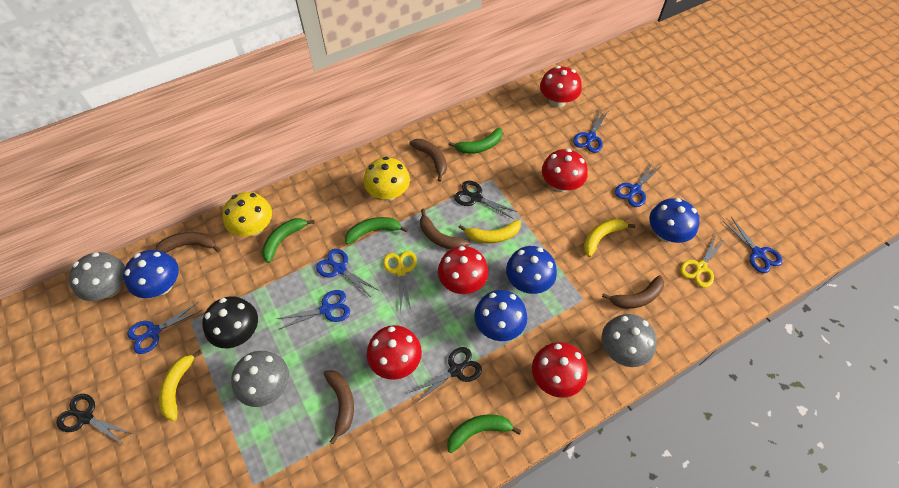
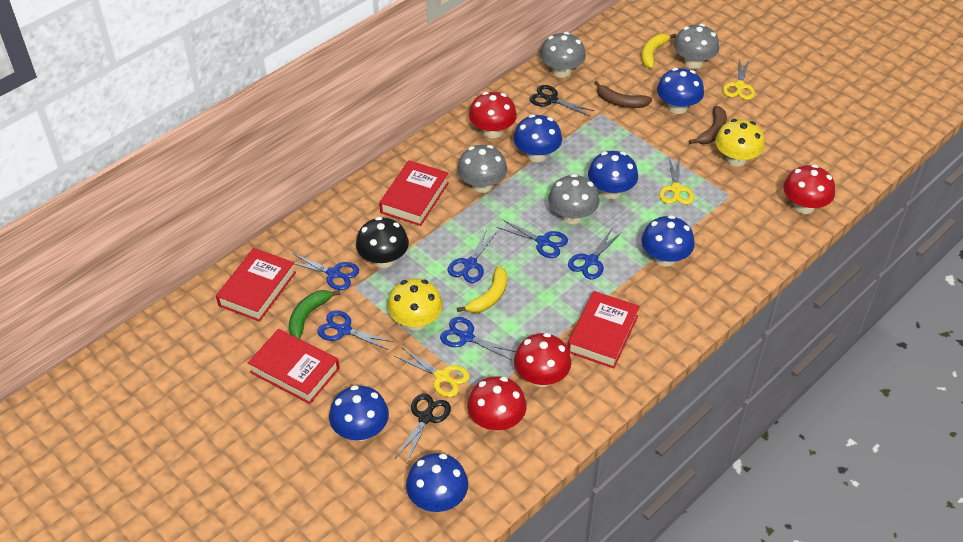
black scissors: [56,394,133,445] [409,347,482,402] [454,181,518,218] = 3 -> [395,394,451,463] [529,85,594,116] = 2
blue mushroom: [123,250,179,298] [474,290,527,341] [506,246,557,294] [649,198,700,243] = 4 -> [329,385,389,441] [406,453,468,512] [513,114,562,162] [588,151,638,199] [641,215,695,267] [657,68,704,114] = 6
brown banana: [155,232,221,253] [324,370,354,444] [410,139,447,182] [420,209,469,249] [602,276,664,309] = 5 -> [594,81,652,108] [689,106,727,144] = 2
green banana: [262,218,315,263] [345,217,408,245] [447,414,522,453] [448,128,503,154] = 4 -> [289,290,341,339] = 1
grey mushroom: [69,252,125,301] [231,351,289,407] [602,314,657,367] = 3 -> [457,145,507,193] [540,32,586,78] [548,174,599,224] [674,24,719,69] = 4
red book: none = 0 -> [216,248,296,322] [248,329,340,404] [379,160,449,226] [567,291,640,368] = 4
red mushroom: [367,325,422,380] [438,246,489,294] [532,342,588,398] [540,66,582,108] [542,149,588,192] = 5 -> [467,376,526,432] [469,92,517,138] [514,333,571,387] [783,165,835,214] = 4
yellow banana: [159,350,202,421] [458,220,521,243] [583,219,635,257] = 3 -> [457,266,507,313] [641,34,676,69] = 2
yellow scissors: [383,251,417,313] [680,233,726,288] = 2 -> [395,348,470,397] [659,155,694,205] [723,58,755,100] = 3

